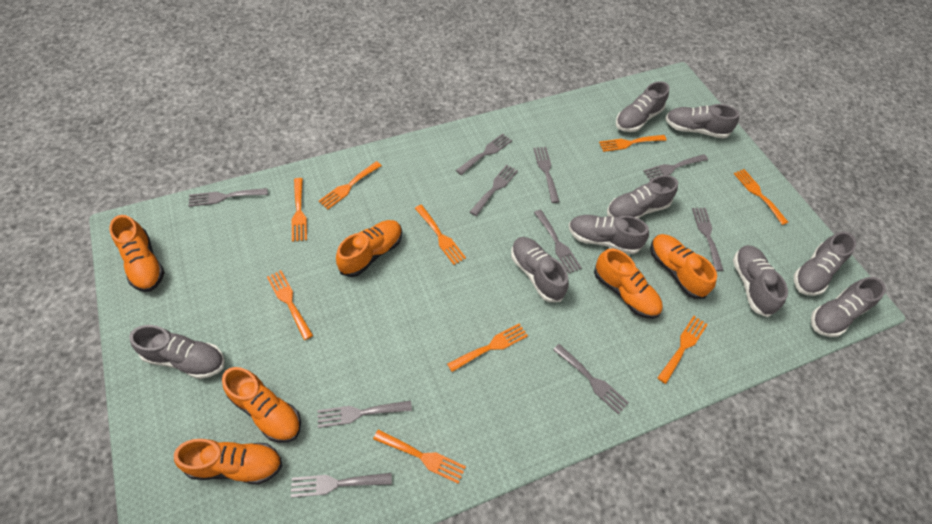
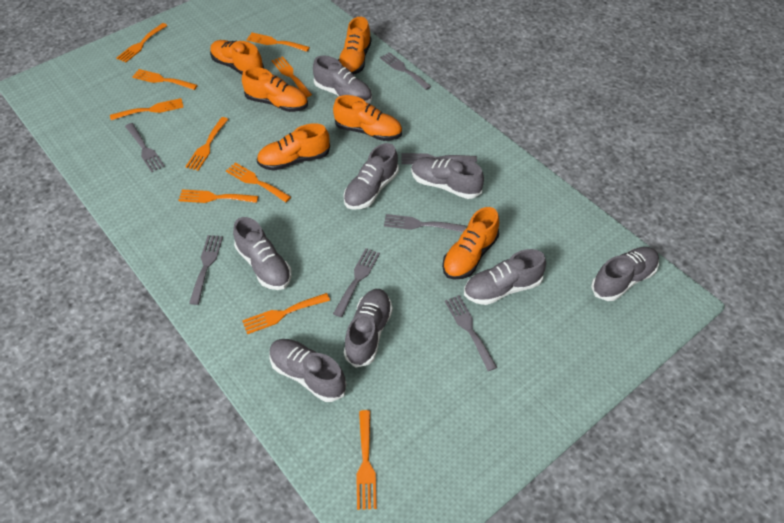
grey fork: [188,188,268,207] [291,473,392,498] [317,401,412,428] [456,134,512,175] [470,165,518,216] [533,147,560,203] [534,210,582,274] [553,344,629,415] [643,154,708,180] [692,208,724,271] = 10 -> [125,123,165,172] [189,235,223,305] [333,248,380,317] [380,52,431,90] [384,214,466,232] [401,153,477,164] [445,295,497,371] = 7
grey shoe: [129,325,225,379] [511,237,569,302] [569,215,649,254] [607,175,678,218] [616,81,670,132] [665,104,740,139] [733,245,788,317] [794,232,856,296] [811,277,886,337] = 9 -> [233,217,292,290] [269,339,347,402] [313,56,372,104] [343,143,399,210] [344,289,393,368] [411,157,484,199] [464,249,546,305] [591,247,659,301] = 8
orange fork: [267,270,313,340] [292,178,307,242] [319,161,382,209] [373,429,466,484] [415,205,466,265] [447,323,528,372] [599,135,667,152] [657,316,708,384] [733,169,788,225] = 9 -> [110,98,184,120] [116,23,168,63] [132,69,198,90] [178,189,258,203] [185,117,228,171] [226,162,291,202] [242,293,330,334] [246,32,310,52] [272,56,312,97] [356,410,377,510] = 10

